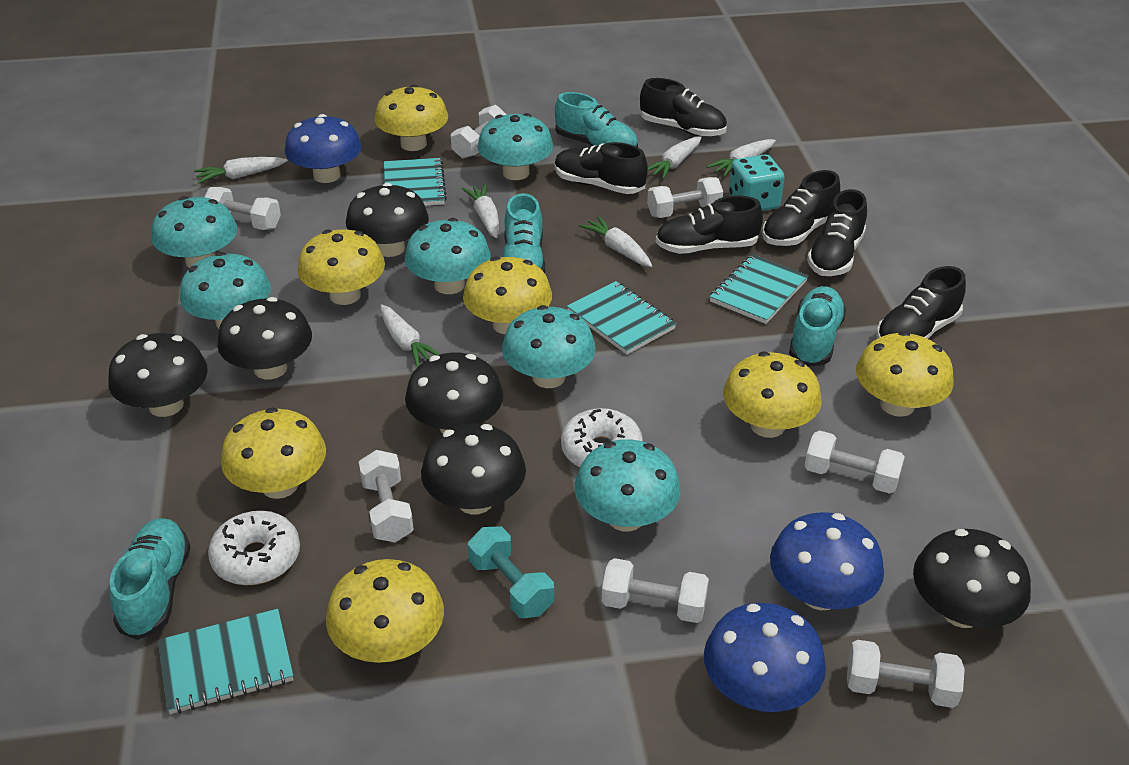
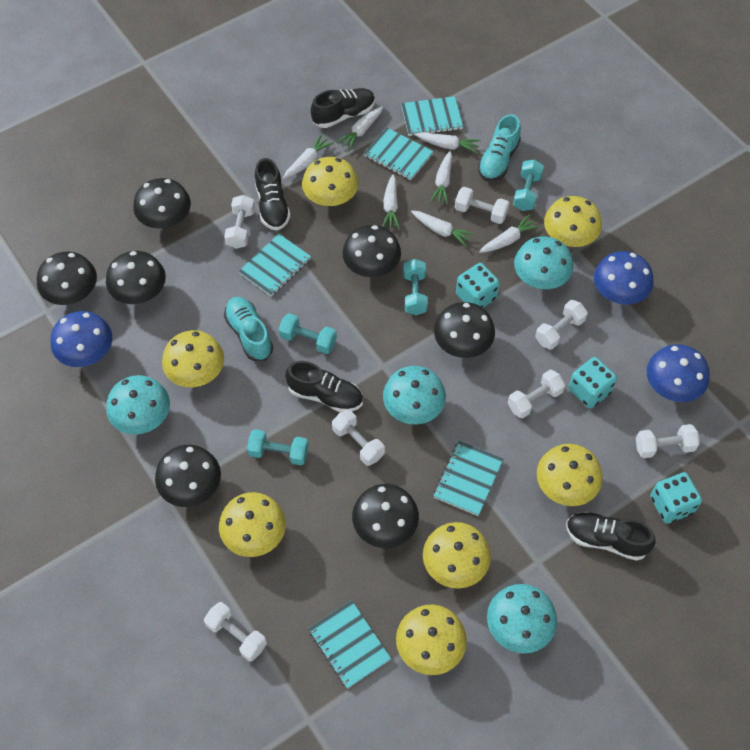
black mushroom: [108,333,208,417] [217,297,312,379] [346,183,429,257] [405,353,503,433] [421,423,526,515] [913,529,1031,628] = 6 -> [37,251,97,305] [106,251,166,304] [133,178,191,229] [155,445,221,507] [342,225,401,277] [352,484,419,548] [434,302,495,358] = 7
black shoe: [554,142,648,194] [640,78,727,137] [656,195,763,254] [762,170,840,246] [807,189,867,276] [876,266,966,339] = 6 -> [255,158,291,231] [285,361,363,412] [311,88,375,128] [566,512,656,561] = 4
turquoise dice: [729,155,785,211] = 1 -> [456,263,500,308] [568,357,617,408] [650,472,702,523] = 3
turquoise dumbbell: [468,526,554,618] = 1 -> [247,429,309,465] [279,313,337,354] [403,259,428,315] [513,159,544,211] = 4
turquoise mushroom: [152,196,237,268] [180,252,271,328] [405,218,491,294] [477,113,554,180] [502,305,596,388] [575,439,681,532] = 6 -> [106,375,170,435] [383,366,446,424] [487,584,557,654] [514,236,573,289] = 4
turquoise notebook: [158,609,294,714] [384,158,447,206] [567,281,677,355] [710,254,808,324] = 4 -> [238,234,311,296] [308,600,391,689] [364,127,433,180] [401,96,463,136] [434,441,504,516] = 5
turquoise shoe: [109,518,191,640] [502,193,545,273] [555,92,638,147] [789,286,846,367] = 4 -> [224,297,273,361] [478,114,521,181] = 2
white carrot: [194,157,288,184] [380,304,440,367] [462,184,499,238] [579,216,652,267] [648,136,702,179] [706,139,776,177] = 6 -> [283,134,334,179] [336,106,383,151] [382,174,400,229] [411,211,475,247] [415,132,481,153] [430,151,452,204] [479,215,540,253] = 7
white donut: [208,511,300,585] [561,408,643,468] = 2 -> none = 0

